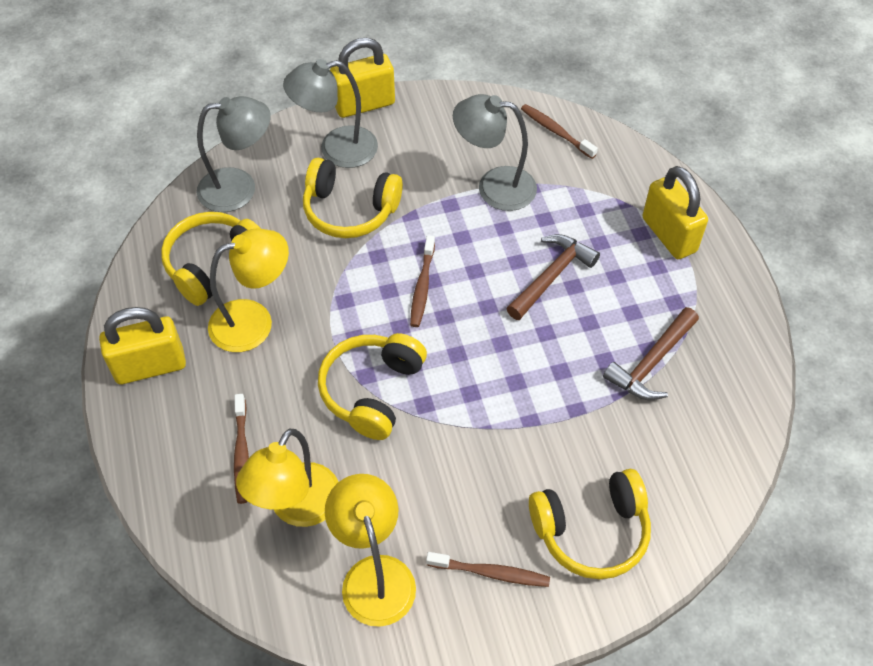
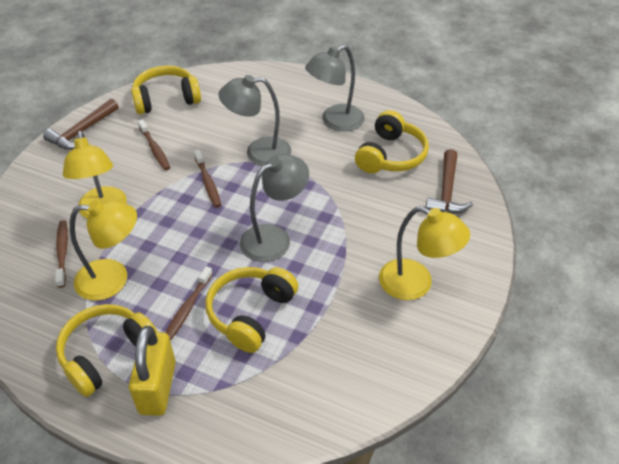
yellow padlock: [99,307,186,384] [330,38,395,118] [642,166,708,259] = 3 -> [129,326,176,416] = 1

